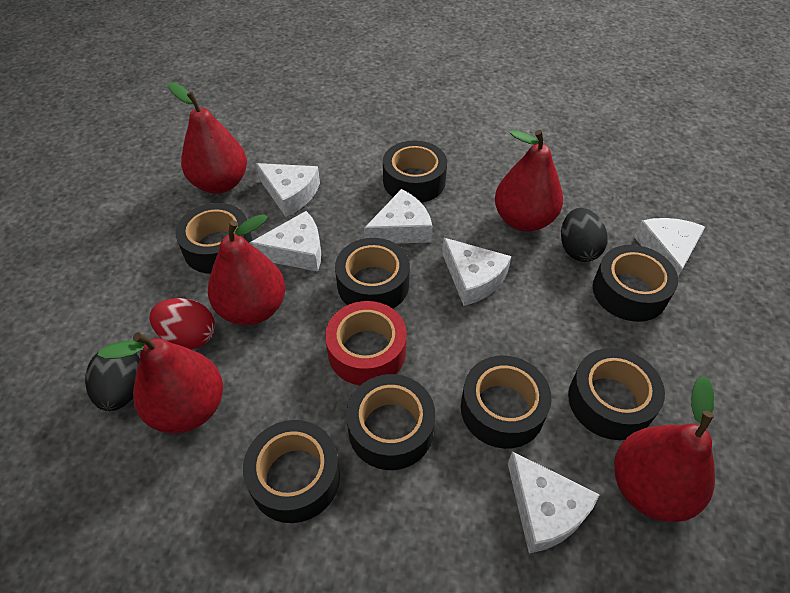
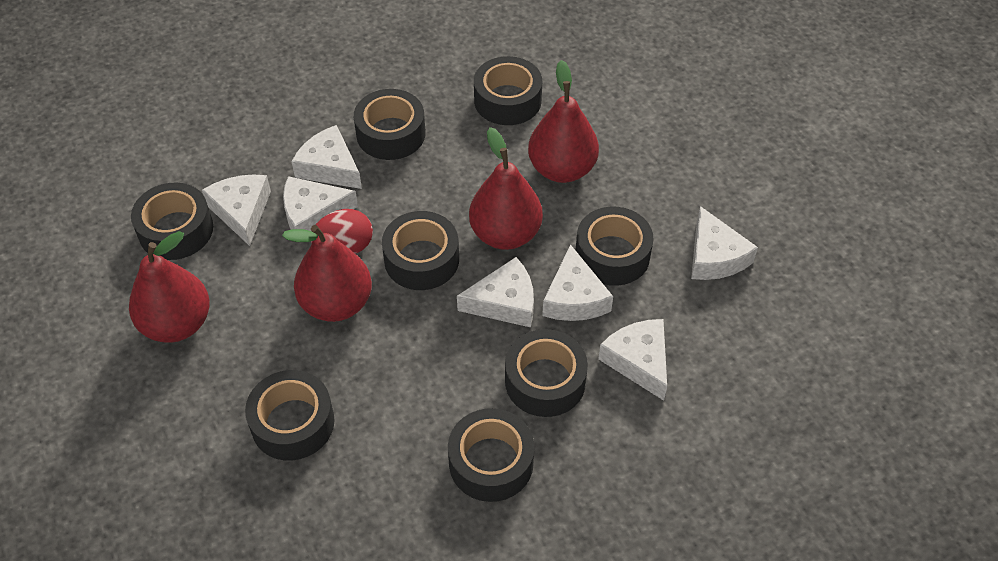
black egg: [85,352,140,411] [561,208,607,262] = 2 -> none = 0
red pear: [98,332,223,434] [168,82,247,194] [208,214,285,325] [495,130,563,232] [614,376,715,522] = 5 -> [129,231,210,343] [282,225,372,322] [469,127,543,250] [528,60,599,183] = 4
red tape: [325,301,407,385] = 1 -> none = 0
white cheese: [249,211,321,272] [256,163,320,217] [364,189,432,243] [442,238,512,306] [508,451,600,554] [634,218,705,276] = 6 -> [202,174,271,246] [283,176,358,231] [291,125,362,189] [457,257,534,328] [542,244,613,321] [598,319,667,401] [691,206,758,280] = 7

